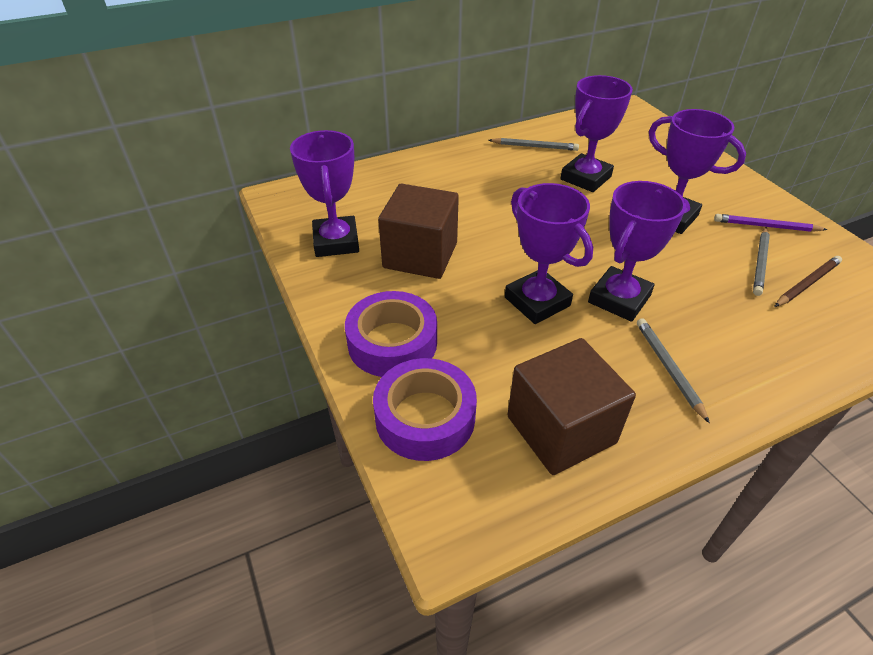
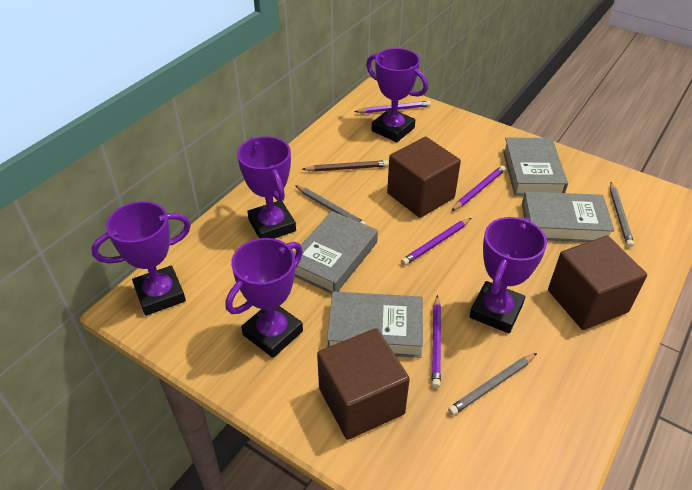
brown cube: [378,184,459,279] [507,338,636,475] = 2 -> [317,328,410,440] [387,137,461,218] [548,236,647,330] = 3
grey book: none = 0 -> [294,211,378,294] [327,292,423,358] [503,138,568,196] [522,191,615,242] = 4
purple pencil: [714,214,828,232] = 1 -> [354,101,431,113] [401,218,471,265] [432,295,441,388] [451,165,506,211] = 4
purple tape: [345,291,437,377] [373,358,477,461] = 2 -> none = 0

